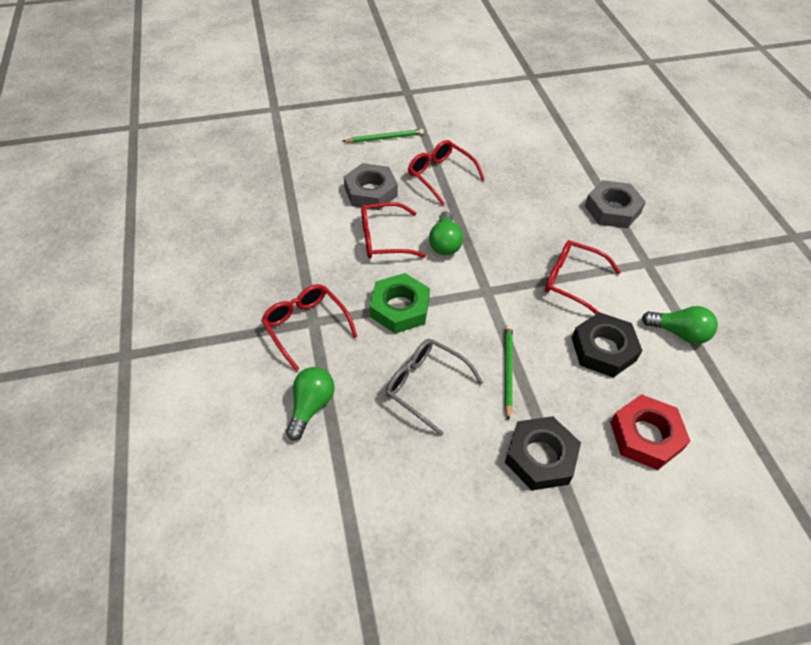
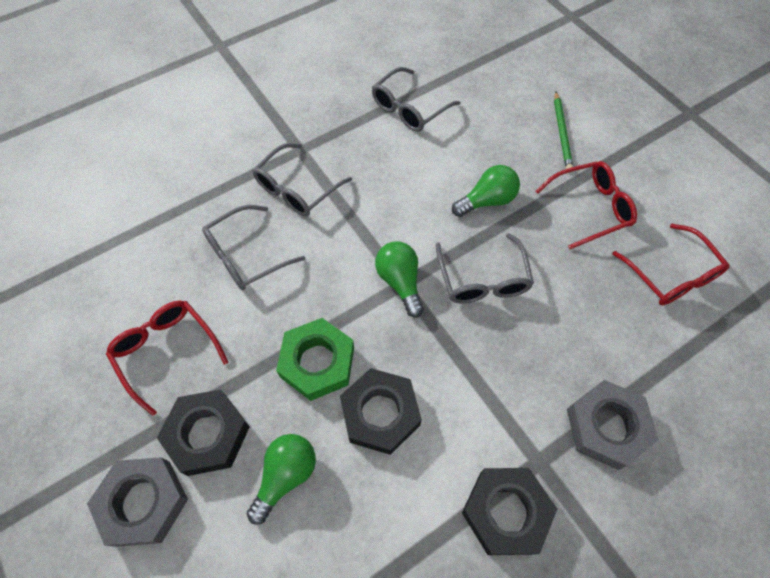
black nut: [505,416,581,490] [572,312,643,378] = 2 -> [157,389,250,476] [340,368,422,455] [462,468,557,555] = 3
green pencil: [342,129,424,143] [505,325,513,421] = 2 -> [554,91,573,169] = 1
grey glasses: [385,339,483,436] = 1 -> [202,205,305,290] [253,143,352,216] [372,67,460,132] [436,233,534,304] = 4
red glasses: [261,284,358,371] [361,202,426,259] [408,140,485,205] [545,240,621,314] = 4 -> [106,301,229,416] [536,161,637,249] [612,224,730,305] = 3
red nut: [610,394,690,470] = 1 -> none = 0

